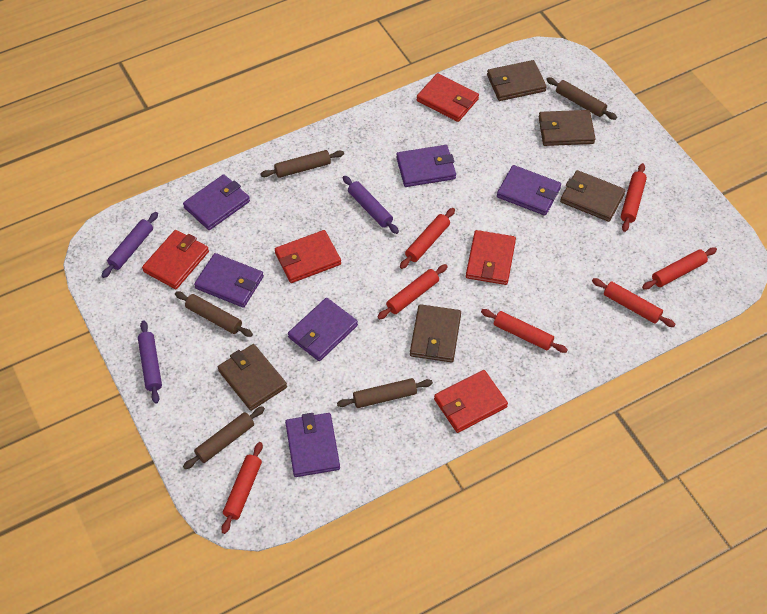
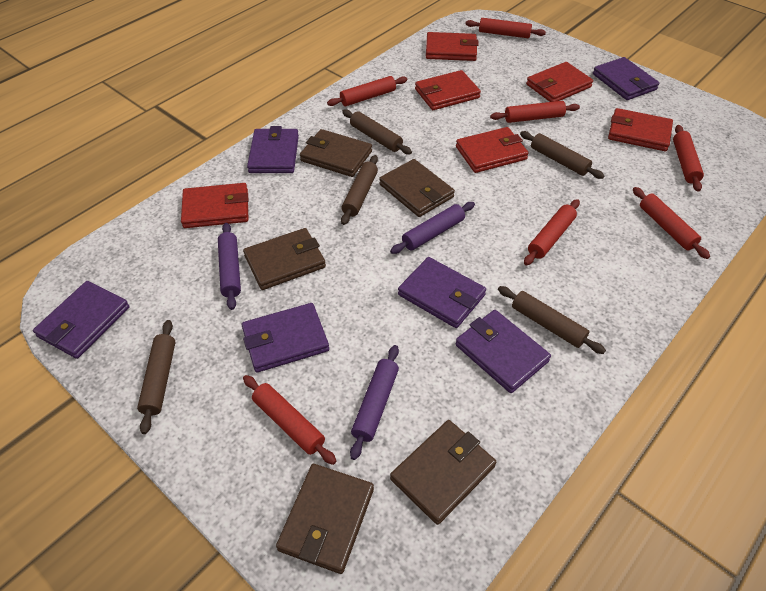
red wallet: [142,230,209,289] [275,230,341,283] [417,73,479,122] [434,370,508,433] [466,230,516,285] = 5 -> [181,183,248,228] [415,70,481,110] [426,32,479,61] [456,127,529,173] [526,62,593,102] [608,108,673,151] = 6

